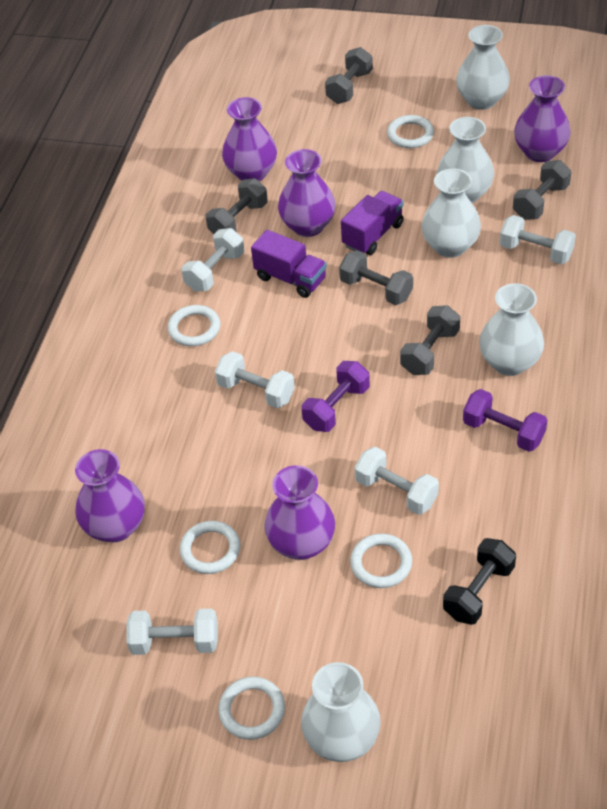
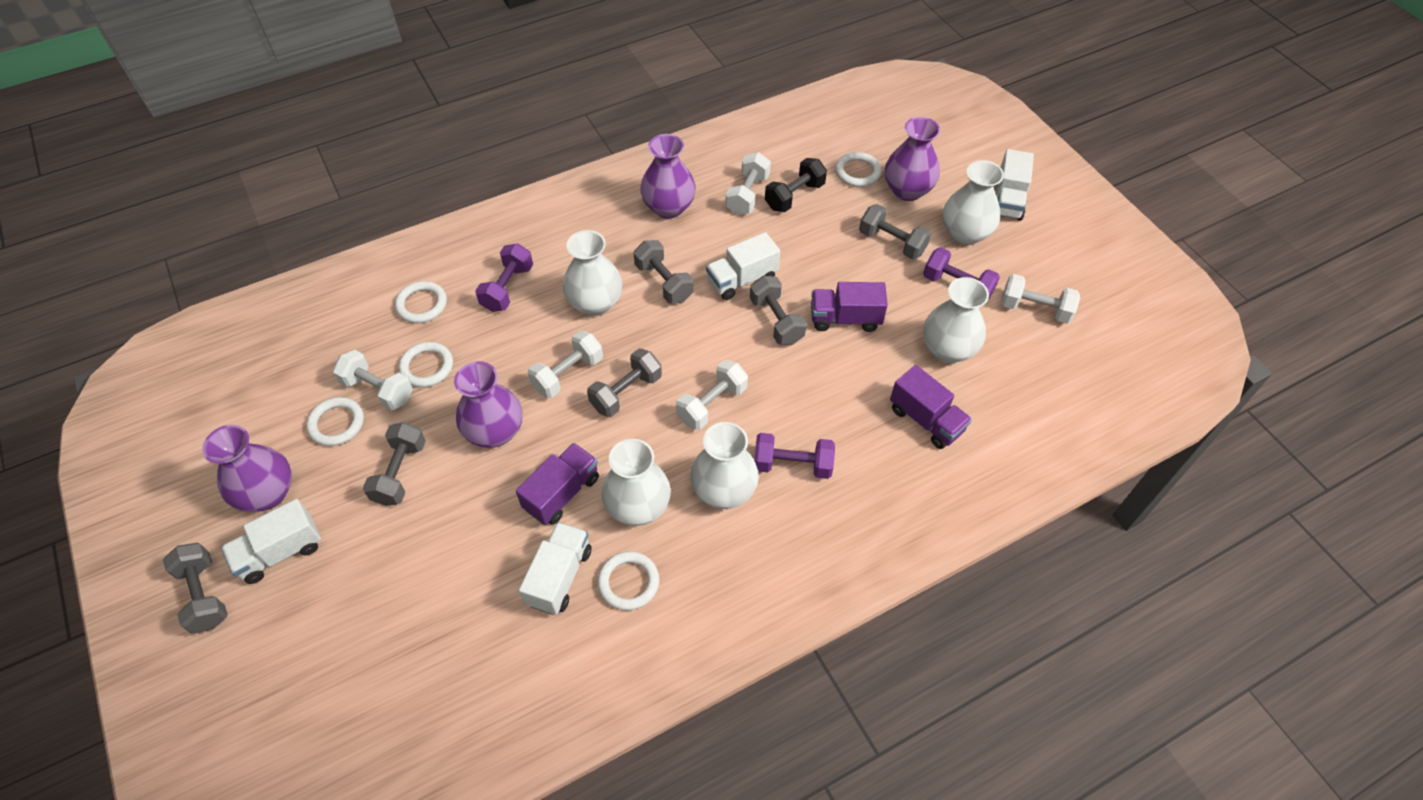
grey dumbbell: [206,178,268,234] [325,47,373,104] [339,250,413,305] [400,305,460,375] [513,160,571,220] = 5 -> [163,543,228,634] [363,422,426,506] [587,349,662,417] [634,240,693,304] [750,276,807,345] [859,204,931,259] = 6
purple dumbbell: [301,361,370,432] [463,389,547,452] = 2 -> [475,243,533,312] [754,433,835,479] [923,247,1000,300] = 3
purple truck: [251,230,327,298] [341,191,404,255] = 2 -> [516,443,599,525] [811,282,888,332] [890,365,972,449] = 3
purple vase: [75,449,145,542] [222,97,277,181] [264,465,335,560] [278,149,336,237] [514,75,571,162] = 5 -> [202,425,292,512] [454,361,522,448] [640,134,696,219] [885,117,940,201] = 4
white truck: none = 0 -> [221,499,321,584] [519,522,591,615] [706,232,780,300] [996,149,1034,221] = 4

